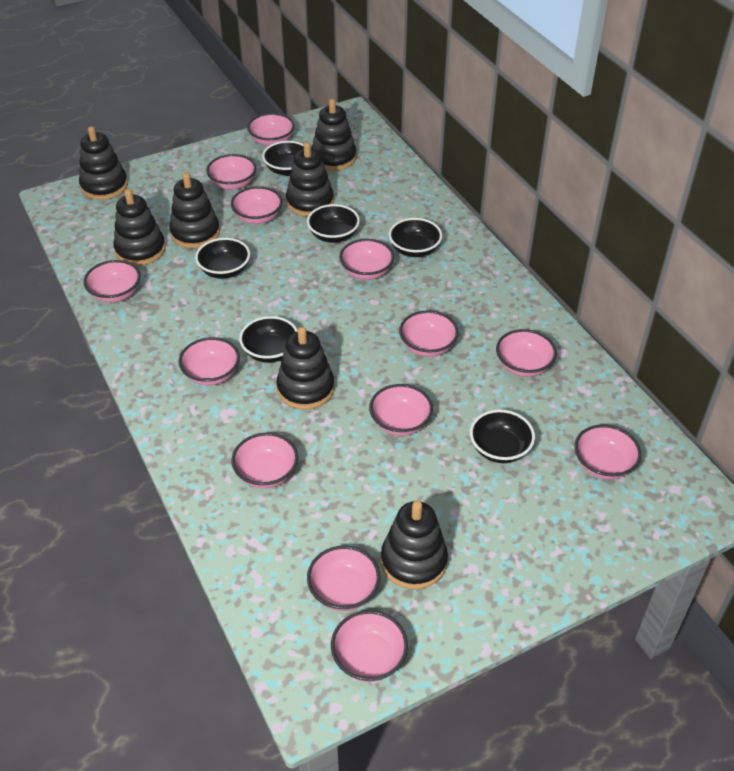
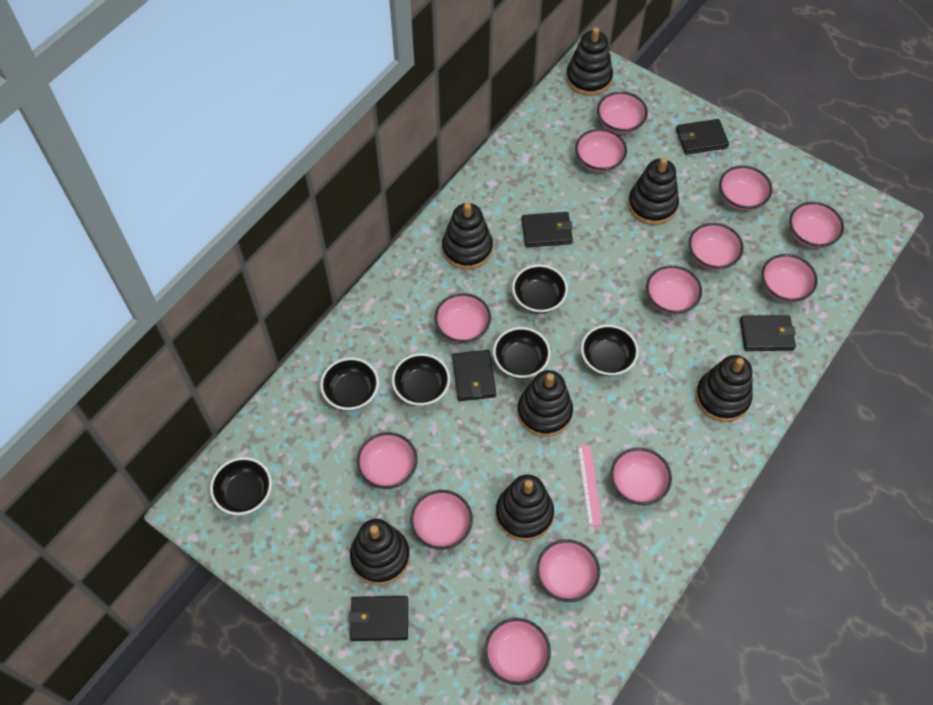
black wallet: none = 0 -> [349,596,408,641] [452,350,496,401] [522,212,573,247] [676,119,729,155] [740,315,796,351] = 5
pink ruler: none = 0 -> [577,445,602,526] = 1

